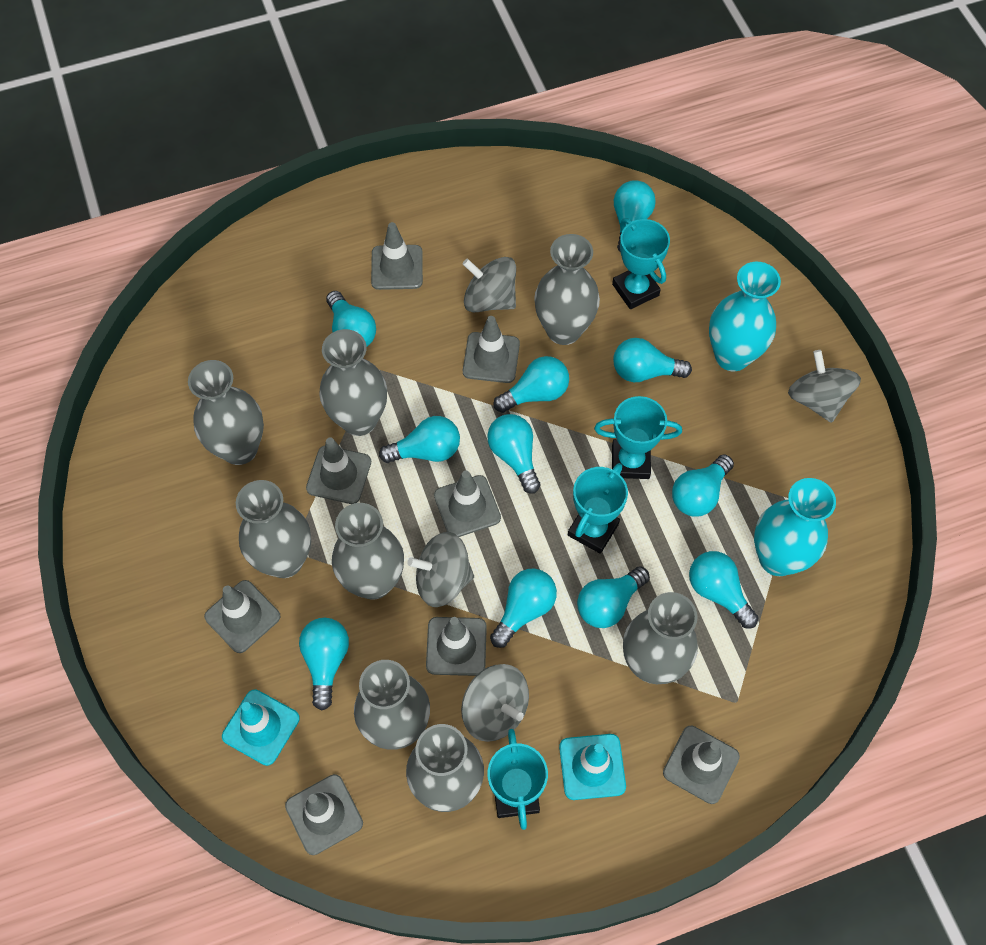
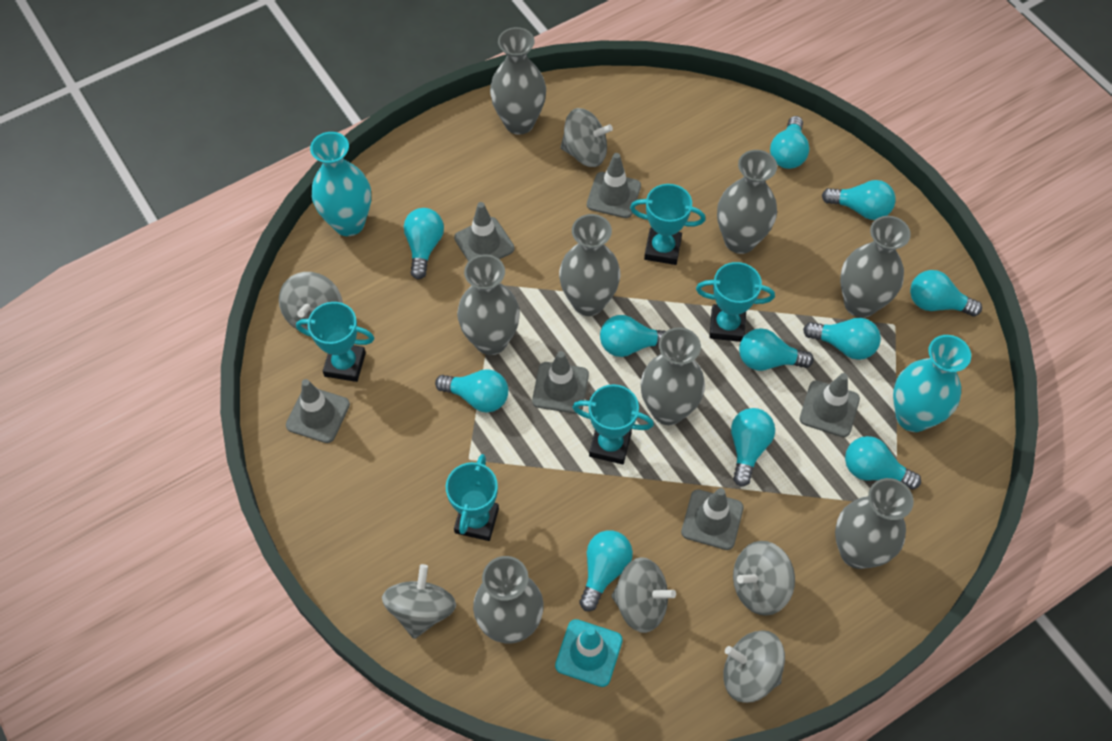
grey spinning top: [407,532,474,607] [461,664,529,742] [463,257,516,312] [788,350,861,423] = 4 -> [279,272,343,331] [382,564,456,639] [561,108,613,167] [611,557,676,633] [723,630,785,703] [733,541,795,616] = 6
grey traffic cone: [204,580,281,653] [285,774,363,855] [306,437,371,504] [371,222,423,290] [426,617,487,676] [434,471,501,537] [463,316,520,383] [663,726,740,804] = 8 -> [286,379,350,443] [454,202,515,262] [532,351,589,414] [587,153,641,218] [681,488,744,550] [800,373,860,437] = 6
turquoise traffic cone: [222,689,300,766] [559,734,626,800] = 2 -> [555,619,623,687] = 1
turquoise trophy: [488,729,548,830] [568,463,628,554] [594,396,682,479] [612,218,670,309] = 4 -> [296,302,374,382] [446,454,499,541] [572,384,654,464] [630,184,706,265] [696,262,775,342] = 5

